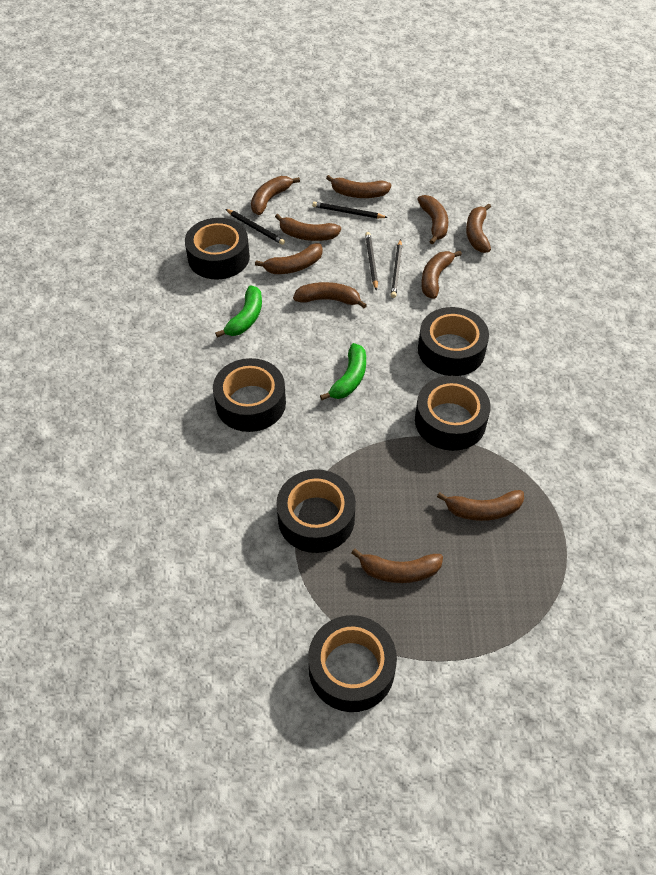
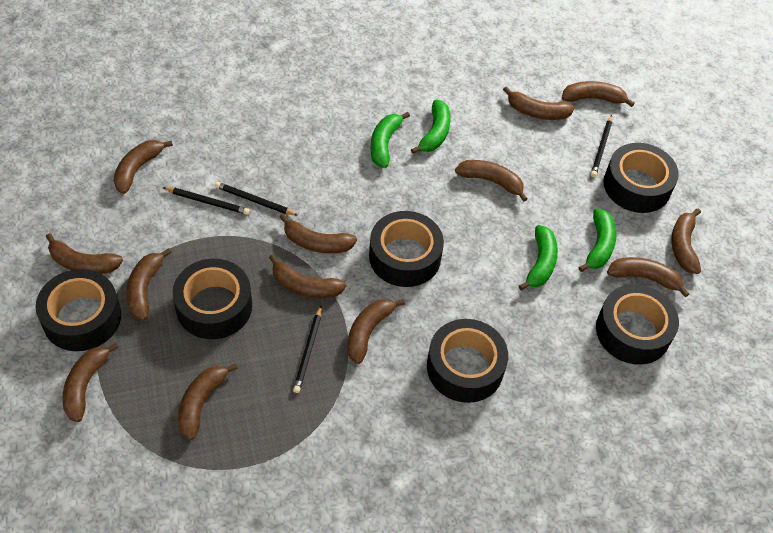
brown banana: [251,176,300,215] [255,243,323,274] [275,214,341,241] [293,282,367,308] [326,175,391,198] [352,549,443,583] [417,195,448,244] [421,251,462,299] [437,490,524,521] [466,203,491,253] = 10 -> [46,233,123,274] [62,343,119,422] [114,140,173,194] [126,248,172,320] [178,363,238,440] [269,254,346,298] [280,214,357,253] [347,299,405,364] [455,160,527,202] [503,86,575,120] [562,81,635,107] [607,257,689,297] [671,208,701,274] = 13
green banana: [215,285,262,337] [320,343,366,400] = 2 -> [370,112,410,168] [411,100,451,154] [519,225,558,290] [579,208,616,272] = 4

